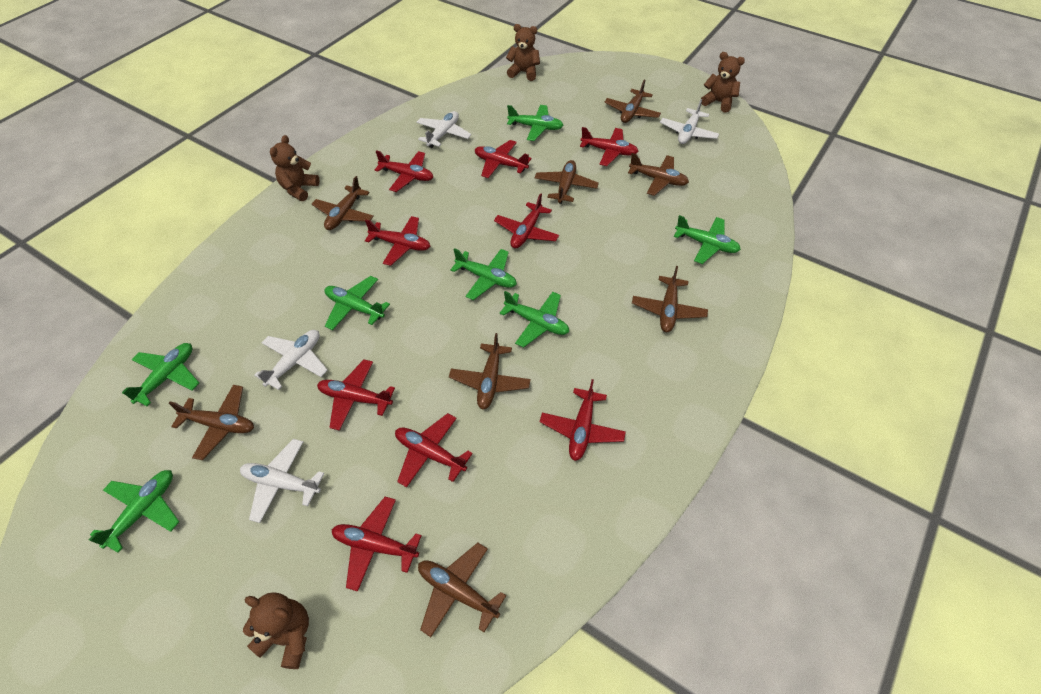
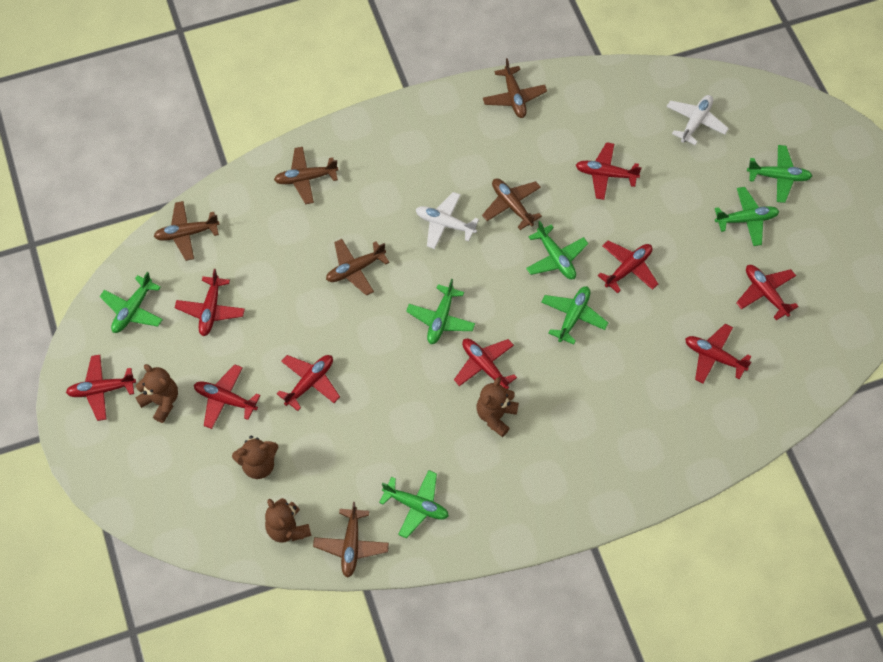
brown plane: [169,385,254,460] [312,176,374,230] [418,543,506,637] [449,333,531,409] [534,160,599,204] [604,80,661,123] [628,153,689,196] [632,266,708,332] = 8 -> [154,201,220,261] [274,147,338,204] [313,502,389,578] [326,239,389,296] [482,178,542,230] [483,58,547,118] = 6
white plane: [240,439,324,523] [254,330,328,390] [416,111,471,148] [660,99,719,144] = 4 -> [416,192,479,249] [667,95,729,145] = 2

